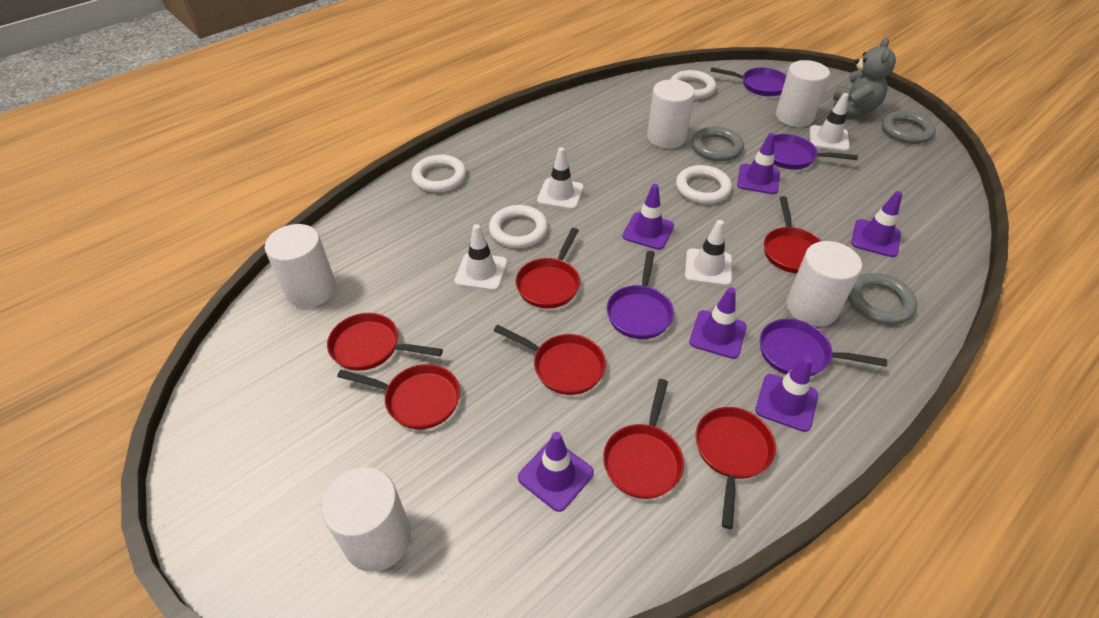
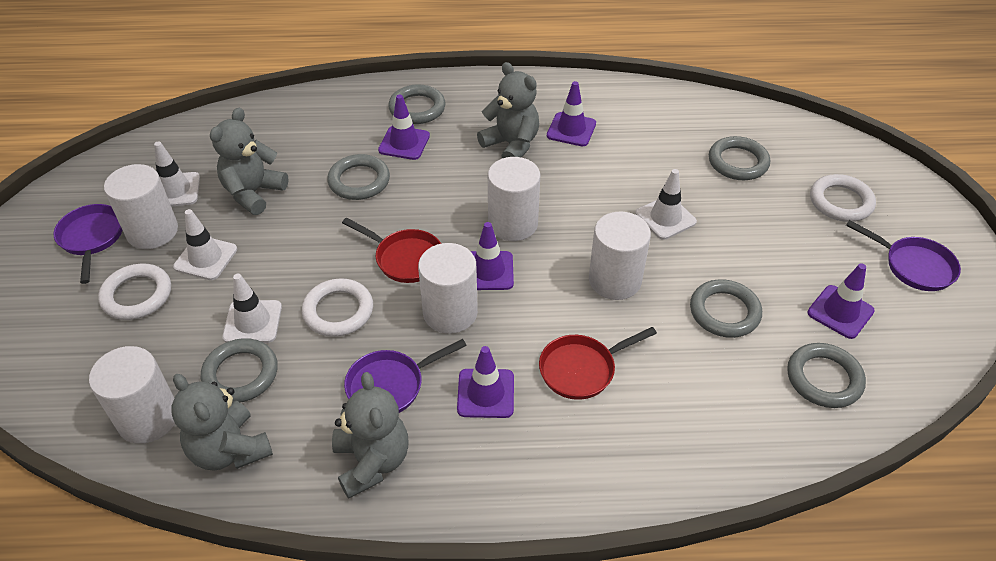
grey ring: [692,127,744,162] [848,273,917,325] [882,111,936,144] = 3 -> [201,338,278,402] [327,154,390,200] [388,84,445,124] [690,279,762,338] [709,136,770,180] [787,343,866,408] = 6
grey teddy bear: [833,38,896,117] = 1 -> [171,374,273,471] [210,108,288,215] [332,372,409,499] [477,62,539,158] = 4
purple pan: [606,251,674,339] [711,67,787,96] [760,319,887,376] [774,134,858,170] = 4 -> [53,204,122,284] [344,339,467,413] [846,220,961,291] = 3
purple traffic cone: [518,432,594,512] [622,184,674,250] [689,287,747,359] [737,133,780,194] [755,357,818,432] [851,191,902,257] = 6 -> [378,95,430,160] [457,346,514,418] [471,222,514,290] [547,81,596,146] [807,263,875,339] = 5
red pan: [327,313,443,371] [337,364,460,429] [494,325,606,395] [516,228,580,309] [603,379,684,499] [696,407,776,529] [764,196,821,274] = 7 -> [342,218,441,283] [539,327,657,400] = 2
white ring: [412,155,466,192] [489,205,548,248] [671,70,716,99] [676,165,732,204] = 4 -> [98,264,171,320] [302,278,373,337] [810,174,876,222] = 3

